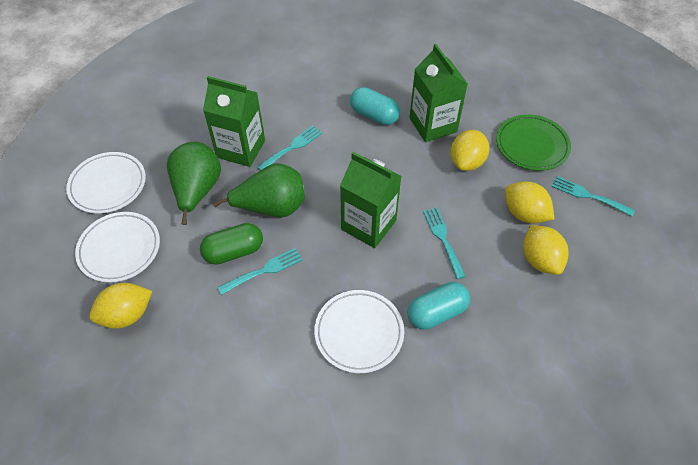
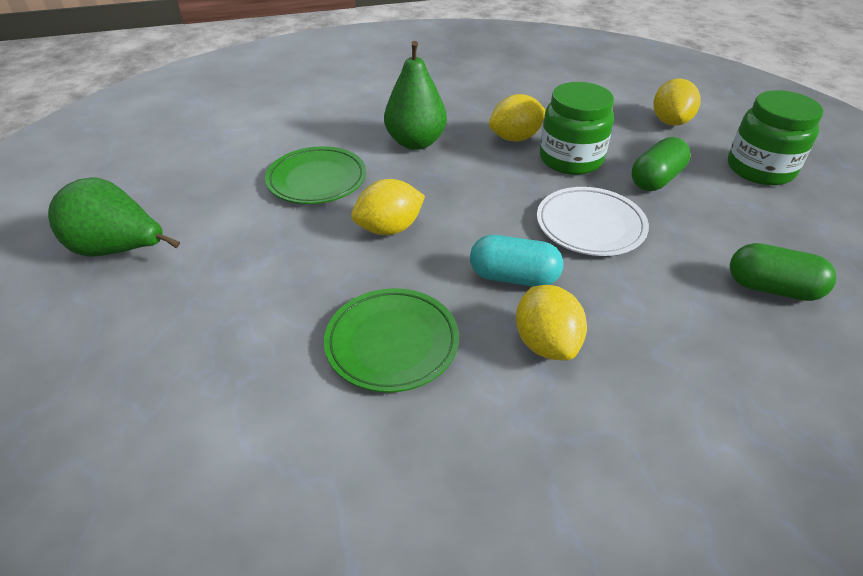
green capsule: [200,223,263,265] = 1 -> [632,137,691,191] [730,243,836,301] = 2
green carton: [203,76,265,167] [340,152,401,248] [409,44,468,142] = 3 -> none = 0
green jar: none = 0 -> [540,82,614,175] [728,90,823,185] = 2
green plate: [496,114,571,171] = 1 -> [265,146,366,204] [324,288,459,393] = 2
turquoise capsule: [350,87,400,125] [407,282,470,330] = 2 -> [470,235,563,287] = 1
turquoise fork: [217,248,302,295] [257,126,322,171] [423,207,466,279] [552,176,635,216] = 4 -> none = 0
white plate: [66,152,146,214] [75,212,160,283] [314,290,404,373] = 3 -> [537,187,649,256] = 1

